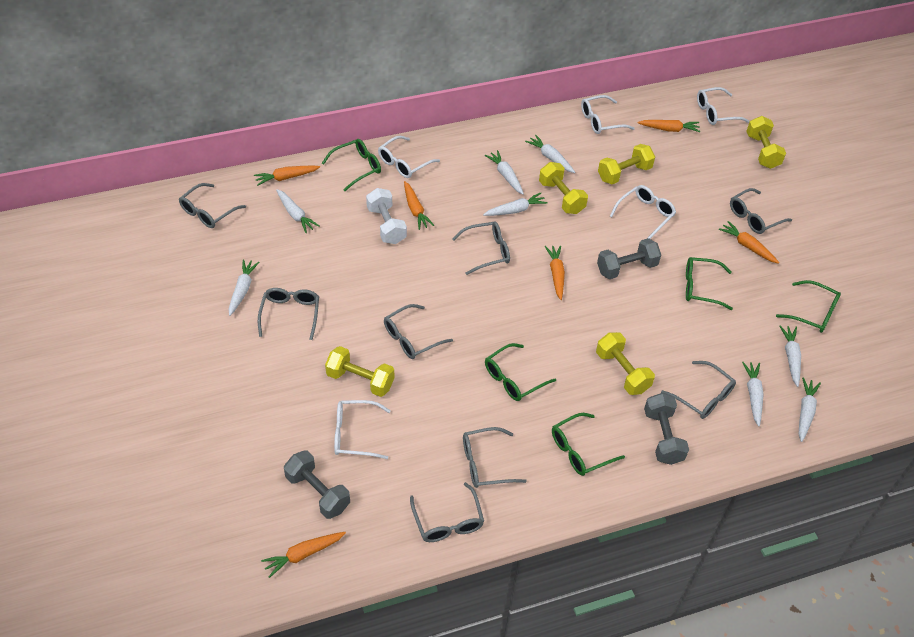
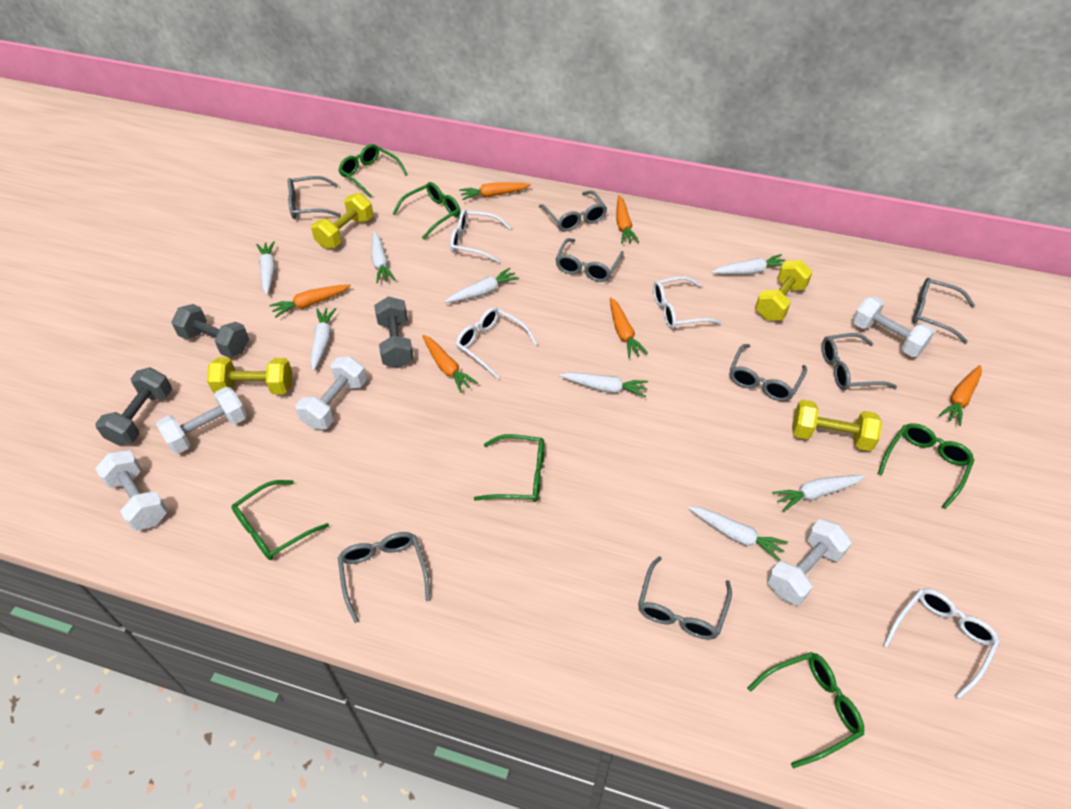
green glasses: [322,139,381,191] [485,343,556,401] [552,413,625,476] [686,257,733,310] [776,280,841,333] = 5 -> [231,480,329,560] [338,144,408,197] [393,182,461,239] [474,434,544,502] [747,652,864,768] [878,423,974,509] = 6
white dumbbell: [366,188,407,244] = 1 -> [95,450,168,531] [156,387,247,454] [295,356,367,429] [767,519,852,605] [852,296,935,357] = 5
white glasses: [334,400,391,459] [378,136,440,178] [581,95,635,134] [610,185,676,239] [697,87,749,125] = 5 -> [450,210,511,263] [456,307,537,379] [653,276,722,329] [883,588,1000,699] = 4
yellow dumbbell: [325,346,395,397] [539,162,588,214] [596,332,655,395] [598,144,655,184] [746,116,786,169] = 5 -> [207,357,292,395] [311,193,373,249] [755,260,813,320] [792,400,882,451] = 4

